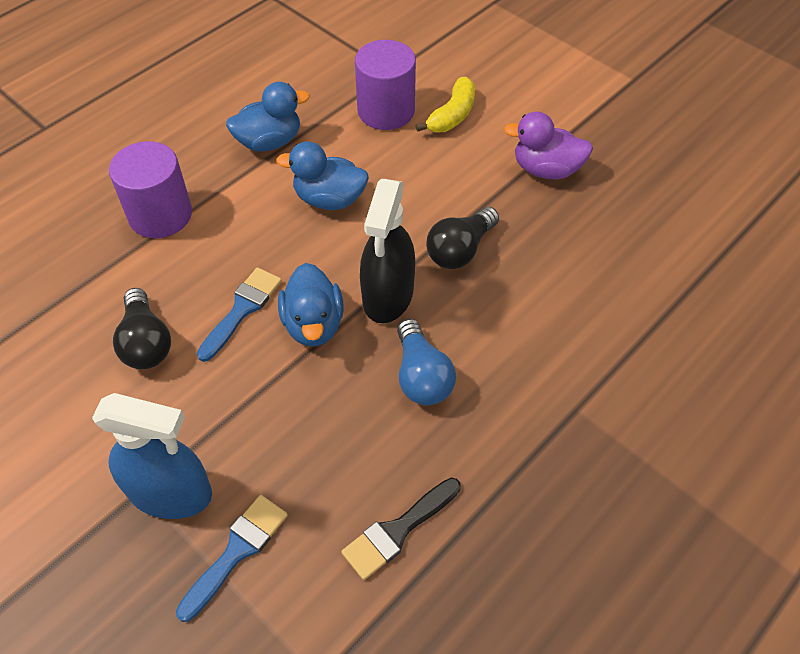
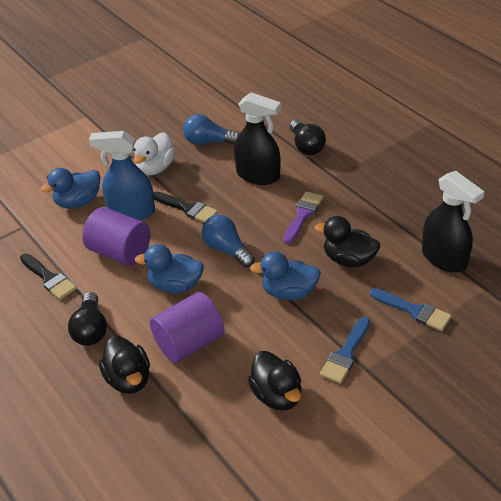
black brush: [341,478,461,580] = 1 -> [20,253,77,300] [153,191,218,222] = 2
black duck: none = 0 -> [99,336,150,394] [248,351,302,411] [314,216,380,267] = 3
black spray bottle: [360,179,415,323] = 1 -> [234,92,281,185] [422,171,485,273] = 2
blue light bulb: [397,319,456,405] = 1 -> [183,114,240,145] [202,215,255,268] = 2
purple brush: none = 0 -> [283,191,323,244] = 1
purple duck: [504,112,593,179] = 1 -> none = 0
white duck: none = 0 -> [133,132,176,175] = 1
yellow banana: [416,77,475,132] = 1 -> none = 0

